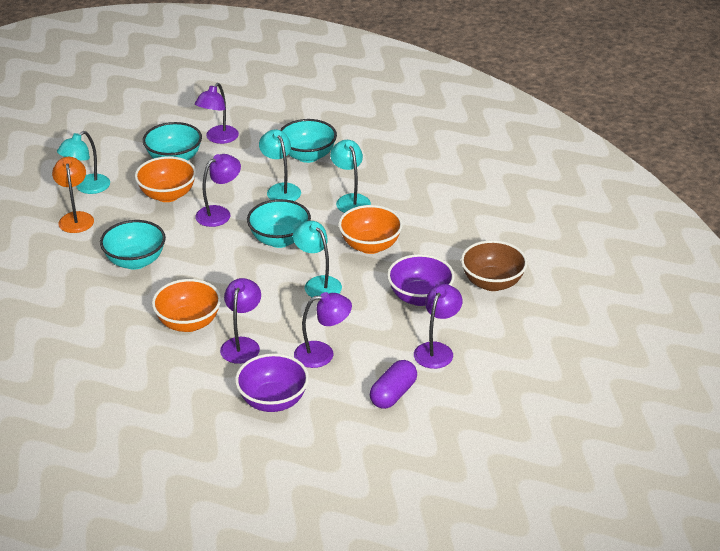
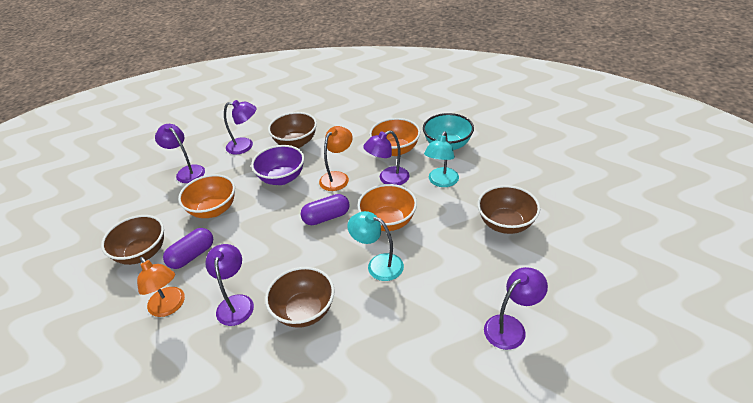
brown bowl: [461,240,528,291] = 1 -> [101,215,164,265] [265,267,335,328] [268,112,317,148] [477,185,540,234] = 4
orange lamp: [52,157,94,233] = 1 -> [137,257,185,317] [319,126,353,191] = 2
purple bowl: [235,353,309,412] [387,254,455,306] = 2 -> [251,145,304,185] = 1
purple capsule: [370,360,417,409] = 1 -> [163,228,213,269] [301,194,350,225] = 2
turquoise bowl: [100,220,166,270] [143,122,202,160] [247,199,311,248] [280,119,337,163] = 4 -> [423,113,474,150] = 1
turquoise lamp: [57,131,110,194] [259,130,301,201] [293,221,342,297] [330,140,371,213] = 4 -> [347,211,404,281] [424,132,459,187] = 2

